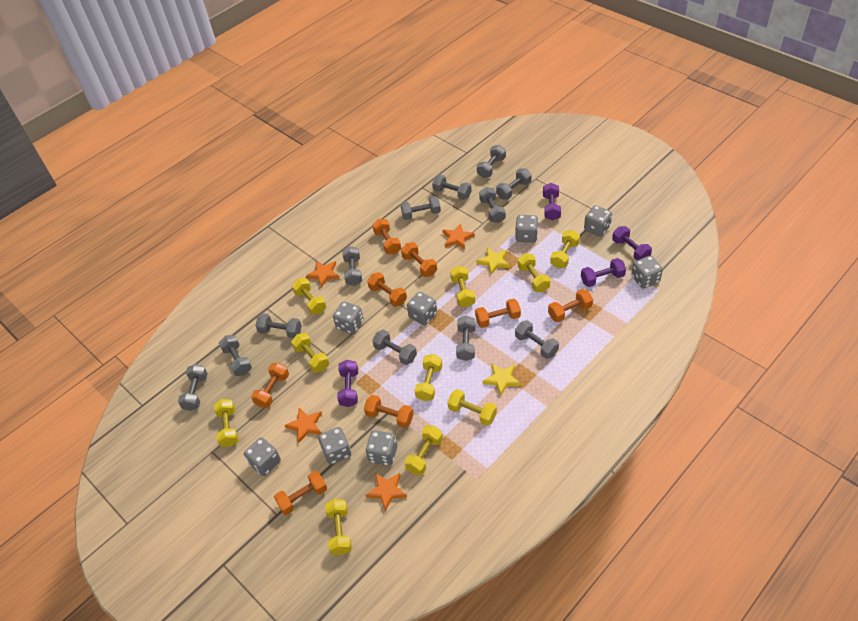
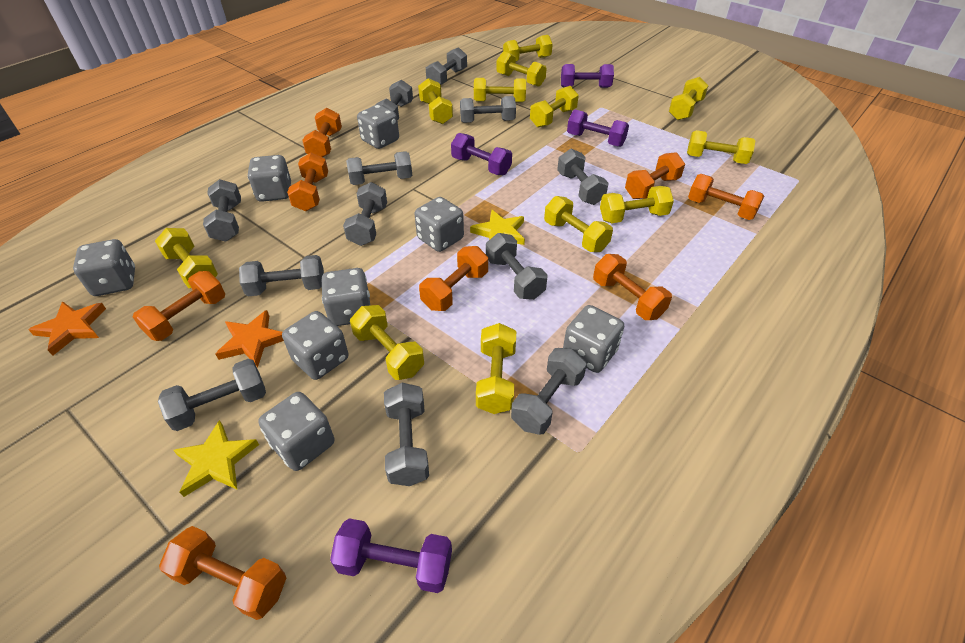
orange star: [284,408,322,443] [306,261,340,288] [365,473,407,511] [443,223,475,249] = 4 -> [28,301,106,356] [215,310,284,367] = 2
yellow dumbbell: [214,399,239,447] [291,333,329,373] [292,278,326,315] [325,499,352,555] [404,425,443,475] [415,354,442,401] [447,389,497,426] [450,266,475,307] [518,253,550,292] [550,230,580,268] = 10 -> [155,228,218,288] [350,305,424,380] [418,78,453,124] [474,78,526,102] [476,323,516,414] [496,51,547,87] [503,35,553,61] [530,86,579,128] [544,196,613,252] [600,186,674,223] [669,77,709,120] [687,130,755,164] = 12

